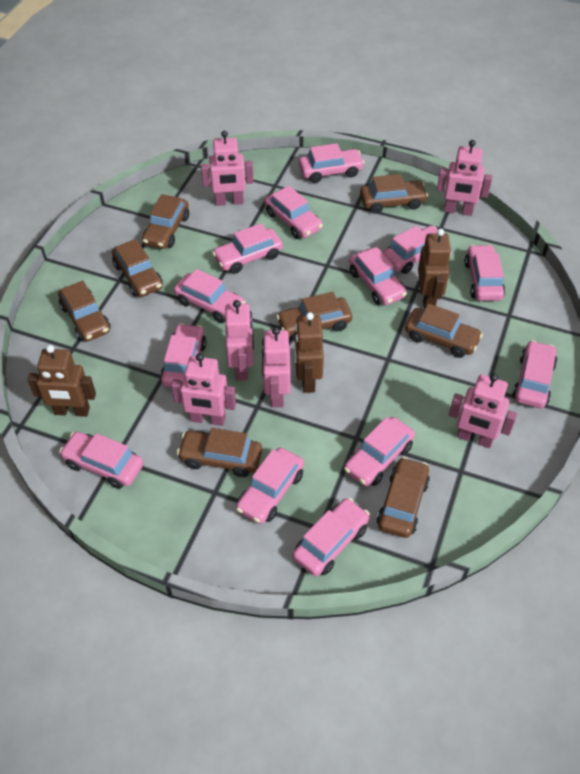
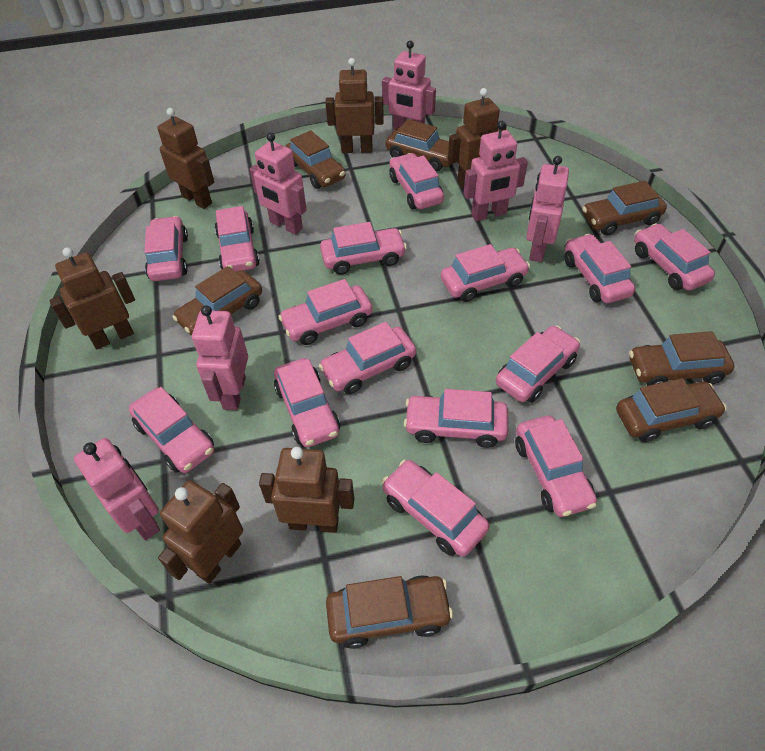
brown car: [58,280,111,341] [112,239,163,297] [142,194,189,249] [177,428,262,477] [276,292,352,341] [360,174,428,214] [377,457,430,538] [405,303,483,358] = 8 -> [172,266,262,336] [285,130,345,189] [326,575,453,649] [386,119,451,171] [582,181,667,235] [616,378,727,442] [629,331,734,386] = 7
brown robot: [28,345,96,417] [294,312,324,393] [418,229,451,309] = 3 -> [49,247,135,349] [157,108,214,209] [158,480,243,584] [259,447,354,533] [325,58,384,153] [448,88,507,188] = 6
pink car: [59,432,143,489] [160,323,206,387] [174,269,245,323] [212,223,283,274] [236,448,304,524] [265,186,323,239] [293,498,370,576] [299,143,365,183] [344,417,415,486] [349,247,407,305] [382,225,438,274] [465,244,505,301] [512,340,557,408] = 13 -> [129,387,214,473] [144,216,188,281] [215,206,260,272] [274,358,340,447] [278,279,373,345] [319,322,416,394] [320,222,407,275] [382,460,489,557] [389,153,444,209] [404,389,508,448] [441,244,530,302] [496,325,580,403] [515,416,597,517] [564,234,635,303] [634,223,715,291] = 15

